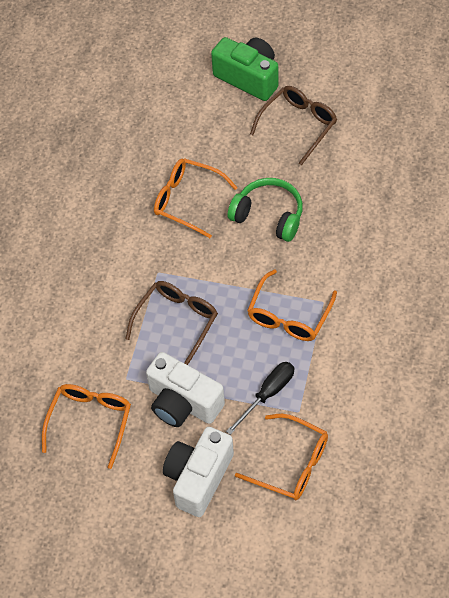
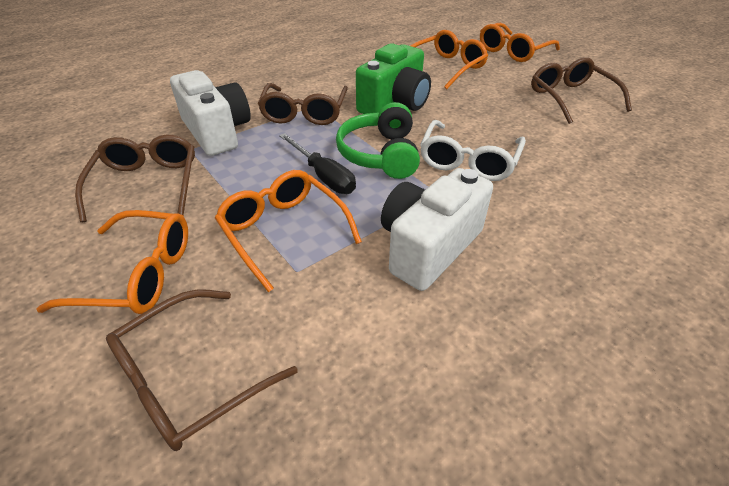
brown glasses: [125,281,218,365] [250,86,337,165] = 2 -> [75,134,195,222] [106,289,297,451] [258,83,348,125] [531,57,632,124] = 4
white glasses: none = 0 -> [420,120,526,181] = 1

